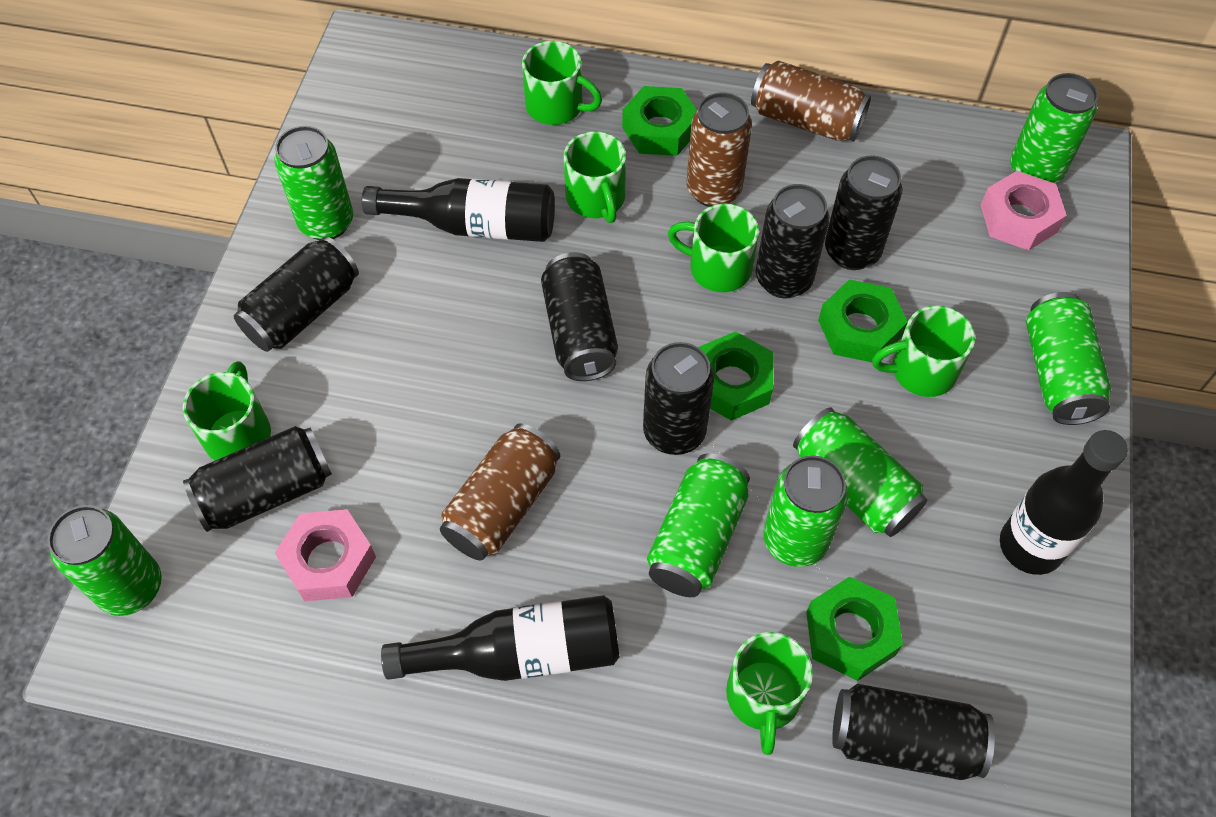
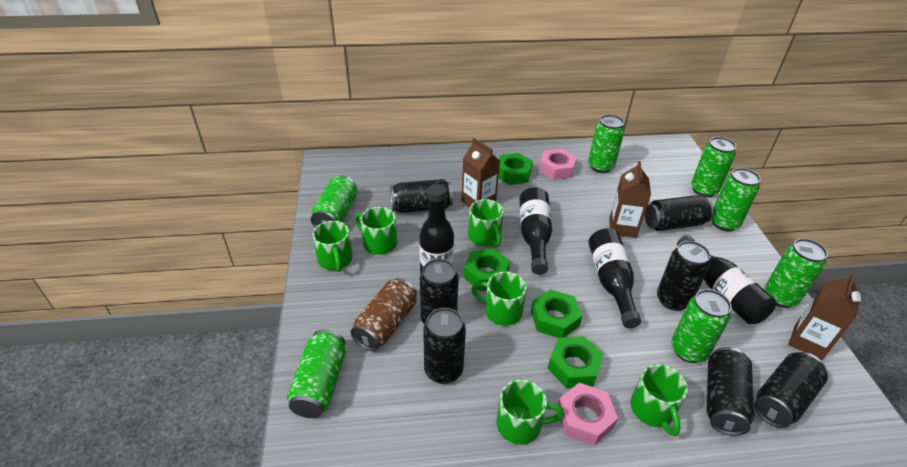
black bottle: [361,178,555,242] [381,595,619,681] [1000,430,1128,575] = 3 -> [419,184,454,274] [519,187,552,275] [588,229,641,328] [677,235,776,324] = 4
brown can: [440,423,560,561] [687,93,752,207] [751,61,871,142] = 3 -> [351,278,417,351] = 1
brown carton: none = 0 -> [461,138,500,207] [609,161,651,238] [788,273,861,360] = 3

